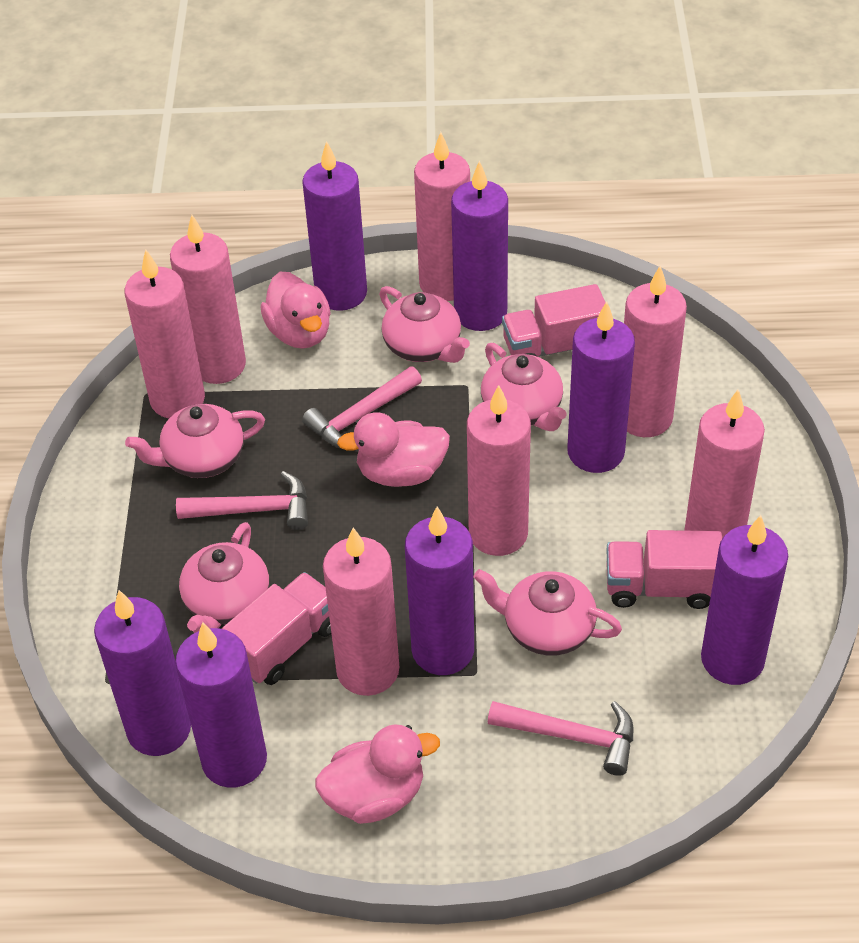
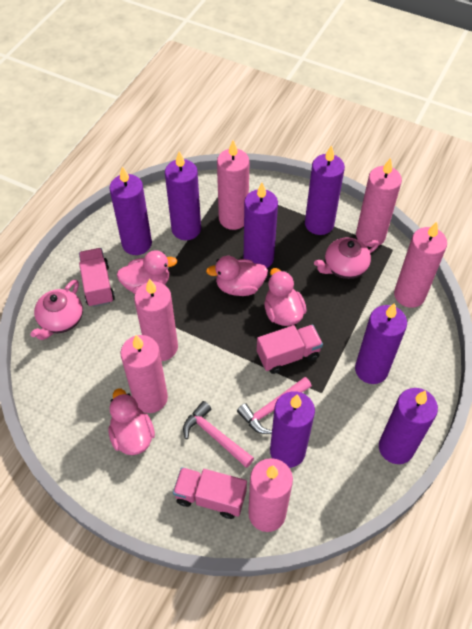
pink candle: [124,249,205,418] [170,215,246,384] [323,527,399,696] [414,132,470,301] [467,385,531,556] [624,266,687,437] [684,390,765,539] = 7 -> [121,335,168,413] [134,278,178,361] [217,140,250,230] [248,458,293,532] [356,158,402,247] [394,222,447,308] = 6
pink duck: [260,272,331,349] [315,724,440,824] [337,412,450,487] = 3 -> [108,388,155,455] [117,250,177,294] [206,256,268,296] [264,268,307,326] = 4
pink hammer: [176,471,308,530] [302,366,422,449] [488,701,633,776] = 3 -> [183,401,254,468] [237,377,312,434] = 2
pink teapot: [125,404,265,478] [179,522,269,633] [379,286,470,363] [473,569,622,655] [481,343,566,431] = 5 -> [30,279,83,340] [314,237,379,279] = 2

